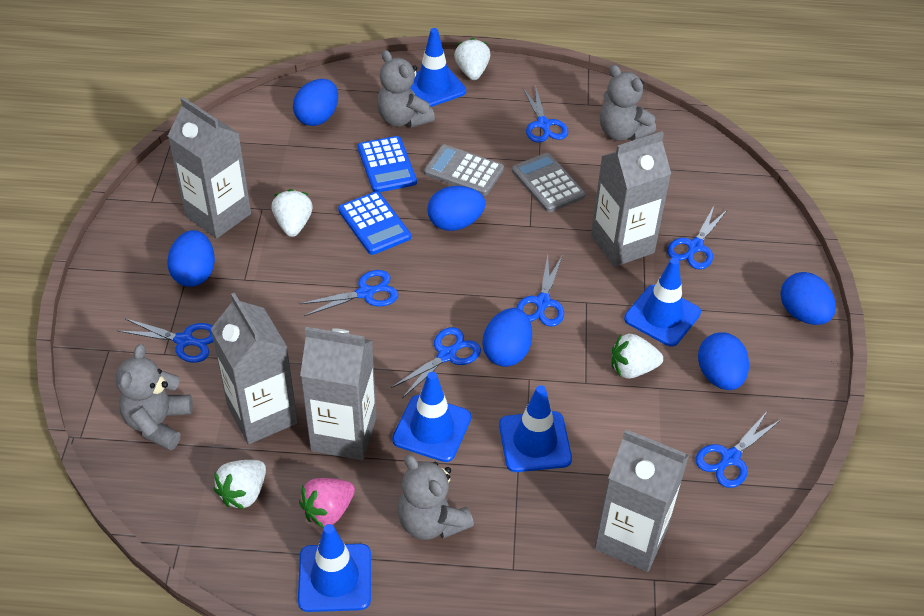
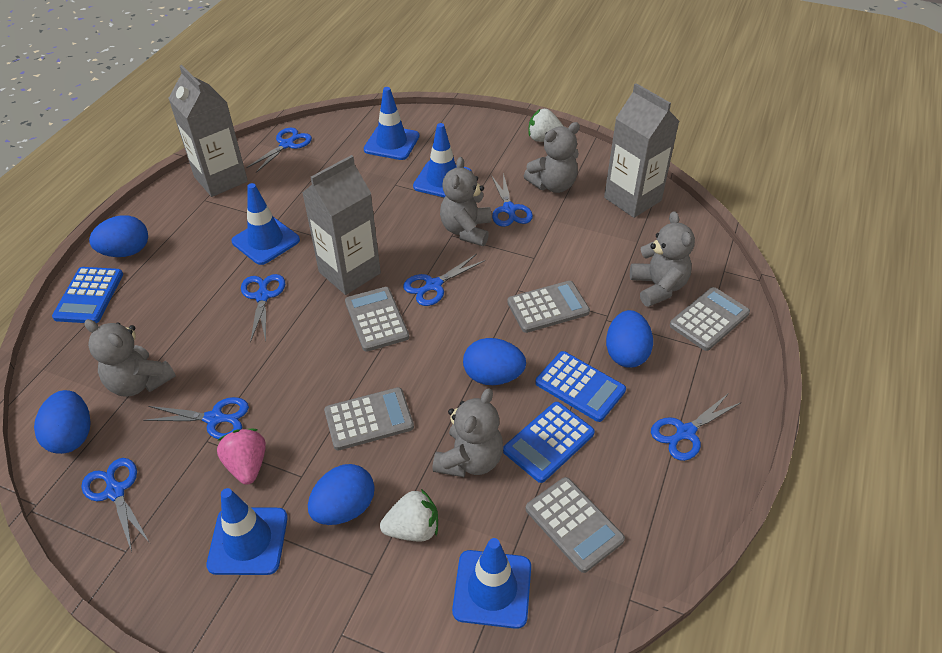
blue calculator: [338,191,411,255] [358,136,417,192] = 2 -> [52,267,123,323] [503,402,595,483] [535,351,626,422] = 3
blue egg: [167,230,215,287] [293,79,338,126] [427,186,486,231] [483,308,532,367] [698,333,749,390] [780,272,836,325] = 6 -> [34,390,91,454] [89,215,148,257] [308,464,375,525] [463,338,526,385] [606,310,653,368] = 5
grey calculator: [424,145,504,196] [512,153,585,212] = 2 -> [324,387,414,450] [345,287,409,352] [507,281,590,333] [526,477,625,573] [670,287,750,351] = 5
grey carton: [168,97,251,238] [211,293,298,444] [300,327,377,460] [591,131,671,267] [595,429,689,572] = 5 -> [168,65,248,197] [302,155,381,295] [604,83,680,218] = 3
grey teddy bear: [116,344,193,450] [377,50,435,128] [397,455,474,540] [600,65,656,141] = 4 -> [85,319,176,397] [432,388,503,477] [440,157,492,246] [524,122,580,193] [630,211,695,307] = 5
white strawberry: [213,460,266,510] [272,189,313,237] [454,38,490,80] [612,334,663,379] = 4 -> [380,489,438,542] [529,108,564,142] = 2

